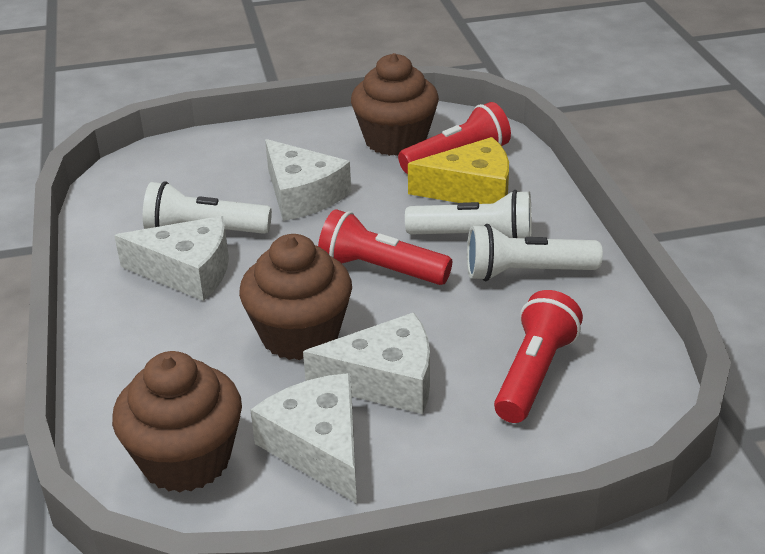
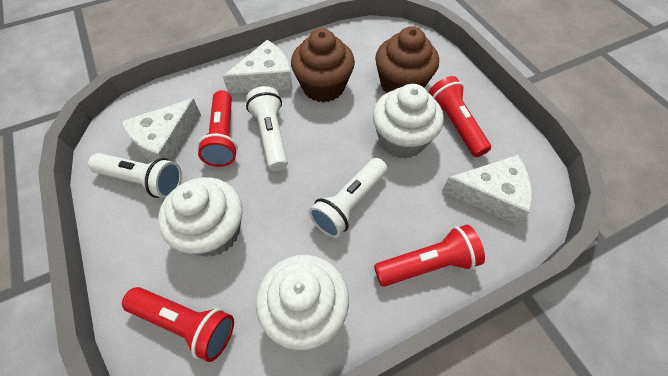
brown cupcake: [112,351,242,493] [239,234,352,360] [351,53,439,156] = 3 -> [291,29,355,103] [375,27,439,93] = 2
red flashlight: [318,209,452,285] [398,102,511,174] [494,290,583,423] = 3 -> [122,287,234,362] [197,90,238,167] [374,225,485,287] [428,76,491,157] = 4
white cheese: [114,216,229,301] [250,373,357,503] [265,139,351,221] [303,312,430,414] = 4 -> [121,98,201,162] [223,40,293,94] [442,155,532,225] = 3
white cupcake: none = 0 -> [158,177,243,257] [256,255,349,350] [373,84,444,159] = 3
yellow cheese: [408,137,509,204] = 1 -> none = 0

